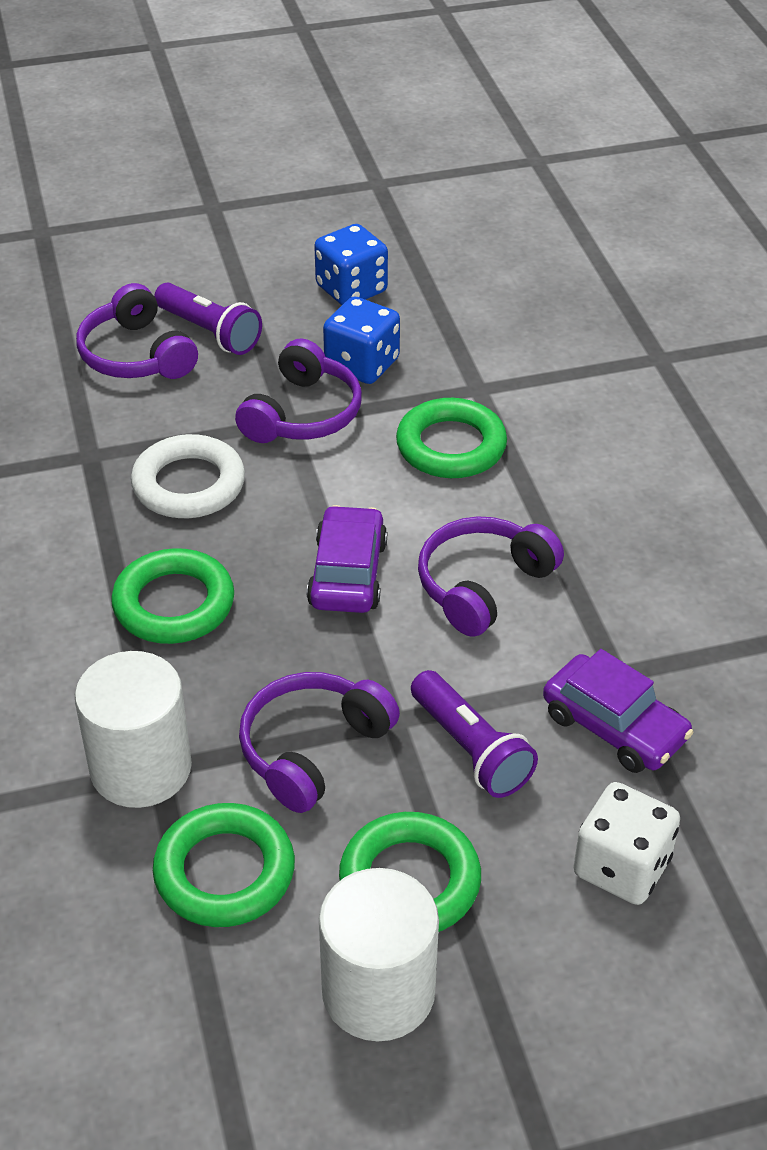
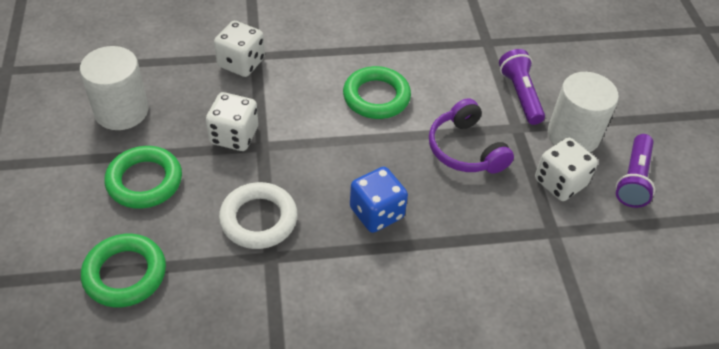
blue dice: [314,224,388,305] [323,297,400,384] = 2 -> [350,167,408,233] = 1
green ring: [111,548,234,644] [153,803,295,927] [339,812,481,932] [396,398,507,478] = 4 -> [81,234,166,307] [105,146,182,209] [343,66,411,119] = 3
purple car: [307,505,387,613] [543,649,693,773] = 2 -> none = 0
purple headphones: [76,283,198,379] [235,338,362,443] [239,672,400,813] [418,516,564,637] = 4 -> [429,98,514,174] = 1
white dice: [573,782,680,905] = 1 -> [206,92,258,151] [214,21,265,77] [535,138,598,201] = 3

